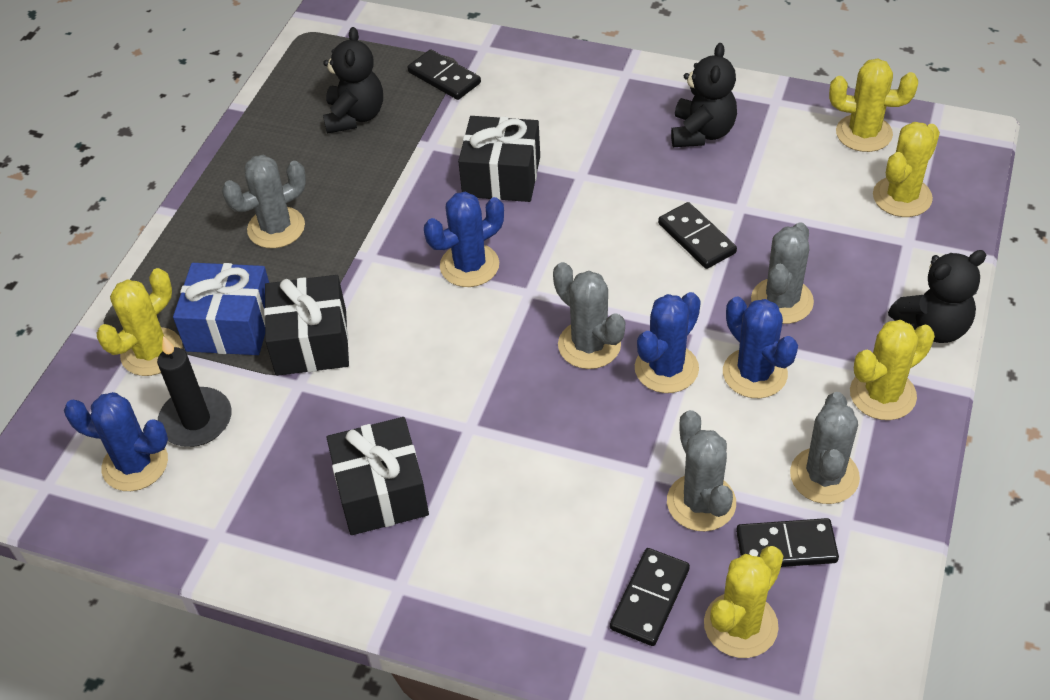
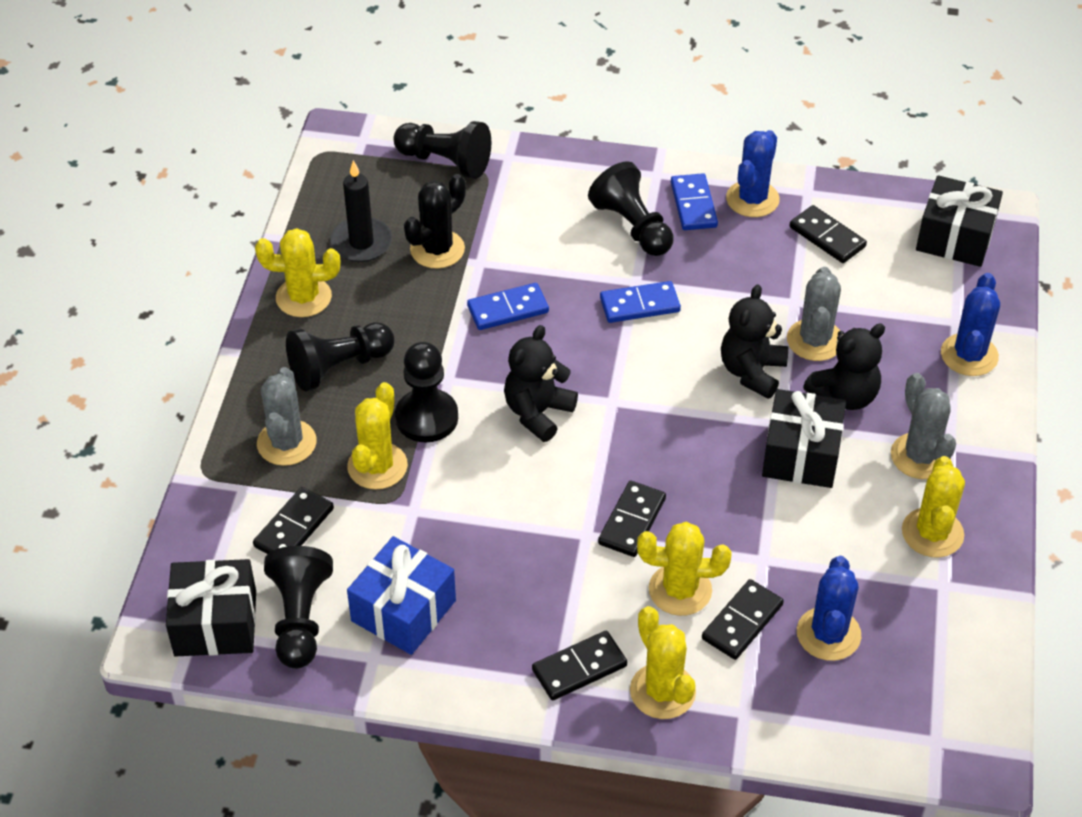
black cactus: none = 0 -> [404,174,466,269] = 1
black domino: [408,49,481,100] [610,548,690,646] [658,202,737,269] [736,518,839,567] = 4 -> [253,487,334,554] [532,631,627,700] [598,481,666,557] [702,579,784,660] [789,205,867,263] = 5
black pawn: none = 0 -> [264,546,333,669] [286,322,395,391] [394,121,491,179] [395,342,458,442] [588,161,674,256] = 5
blue cactus: [64,392,168,491] [424,192,504,287] [635,292,701,393] [723,297,798,398] = 4 -> [726,130,780,217] [797,556,861,661] [941,273,1000,376] = 3
blue domino: none = 0 -> [467,283,549,330] [600,281,681,323] [671,173,718,230] = 3
grey cactus: [222,155,306,248] [553,262,625,369] [667,410,736,531] [751,222,814,324] [790,392,860,504] = 5 -> [257,367,317,466] [787,267,841,361] [891,373,956,479] = 3

